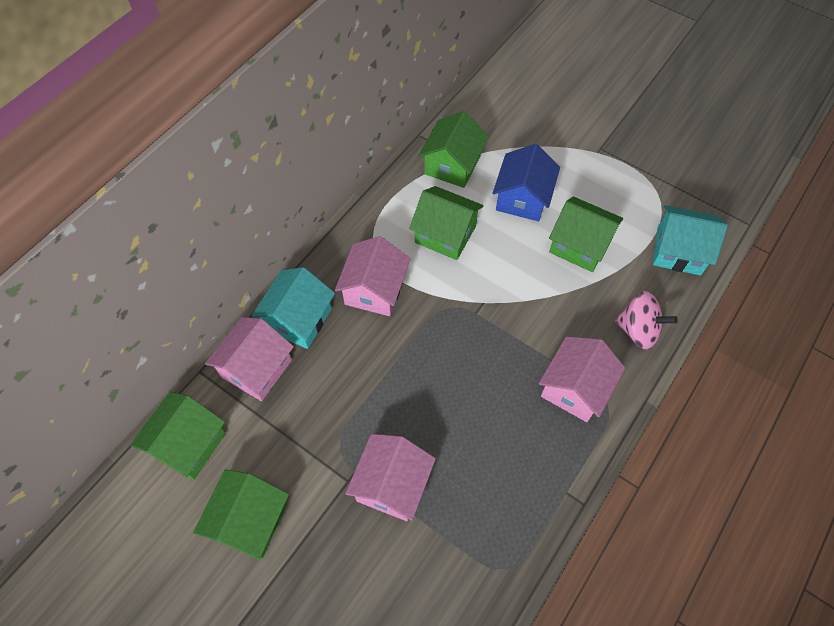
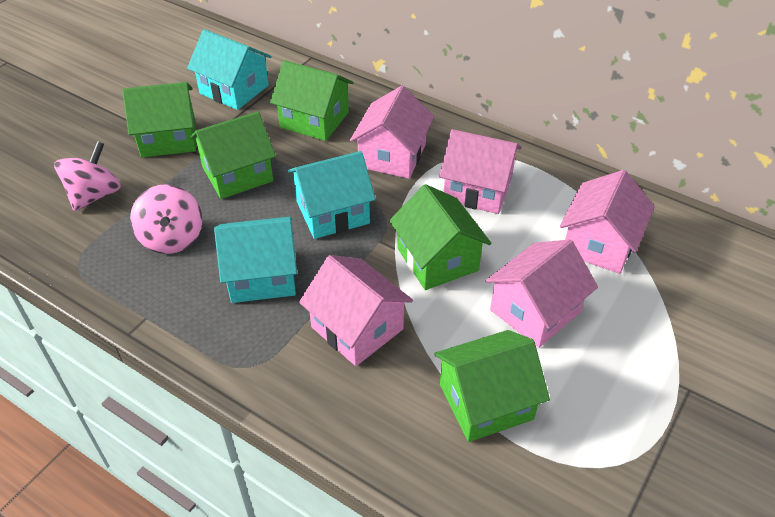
blue house: [493,144,560,221] = 1 -> none = 0
pink house: [205,317,294,401] [335,236,411,316] [345,434,436,521] [539,336,625,422] = 4 -> [299,255,413,366] [350,86,434,179] [439,129,522,214] [485,239,598,348] [560,170,655,274] = 5
pink spinning top: [615,291,677,349] = 1 -> [54,141,121,211] [130,184,202,254] = 2
turquoise house: [252,267,335,349] [653,205,728,276] = 2 -> [187,29,272,110] [214,217,297,303] [288,151,376,239] = 3

